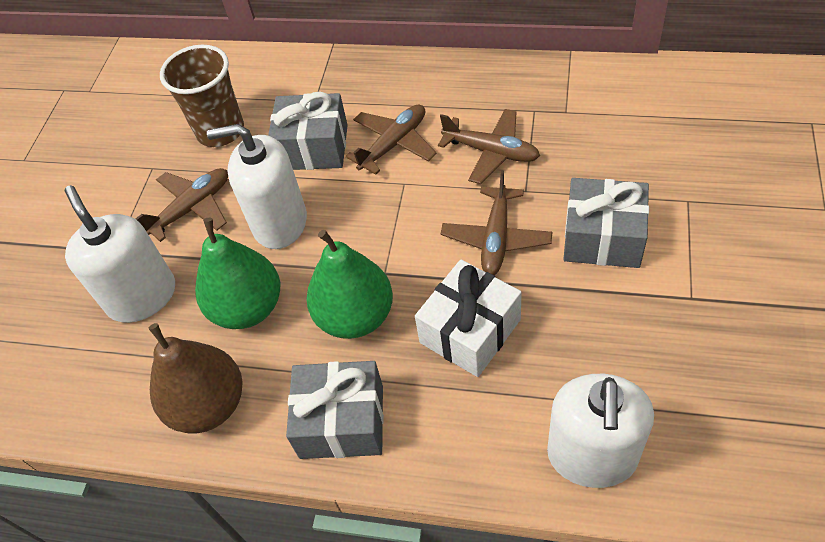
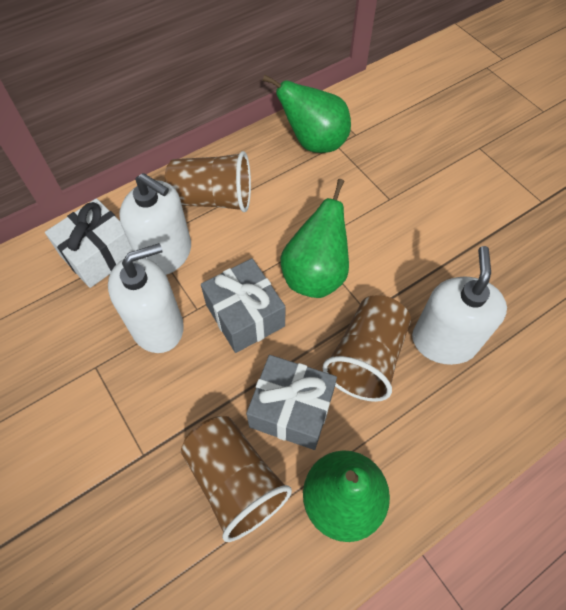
brown cup: [160,45,244,147] = 1 -> [165,151,251,212] [181,416,292,542] [323,295,411,402] = 3
brown pear: [149,323,243,433] = 1 -> none = 0
brown plane: [135,168,228,242] [346,104,437,175] [438,109,540,184] [441,170,552,275] = 4 -> none = 0
green pear: [195,217,280,329] [307,230,393,339] = 2 -> [263,75,351,153] [280,179,349,298] [303,450,390,542] = 3
grey gift: [268,92,348,170] [286,361,384,459] [563,178,649,268] = 3 -> [201,258,285,353] [246,355,337,450] = 2

